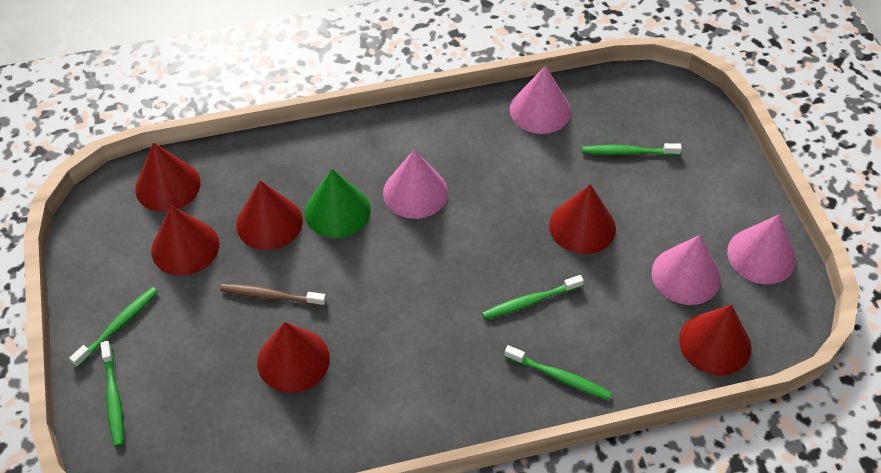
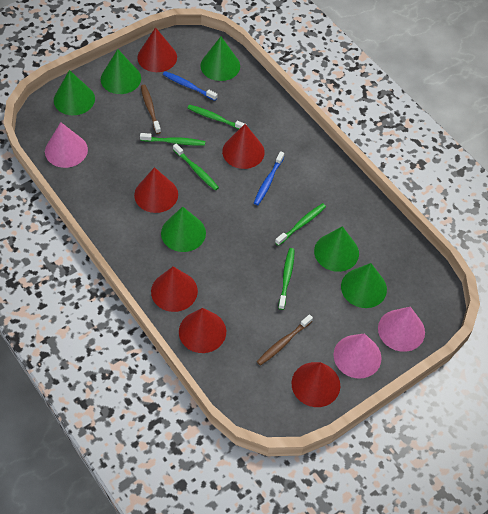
blue toothbrush: none = 0 -> [163,71,217,101] [254,151,284,205] = 2
brown toothbrush: [220,284,326,306] = 1 -> [141,85,161,134] [257,314,313,366] = 2
green cone: [305,169,371,238] = 1 -> [54,70,95,115] [101,49,141,94] [161,206,206,252] [200,37,240,81] [314,226,359,272] [341,263,387,308] = 6
pink cone: [383,149,448,219] [510,66,571,134] [652,235,721,305] [727,214,796,284] = 4 -> [45,122,88,168] [333,333,382,379] [378,307,425,352] = 3

